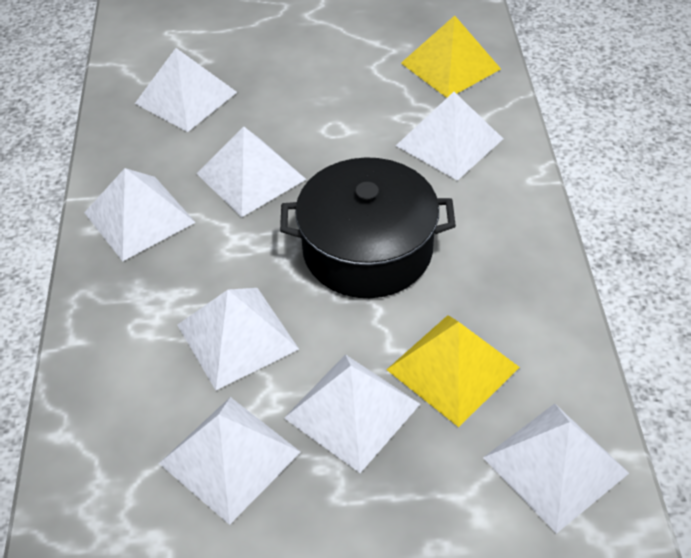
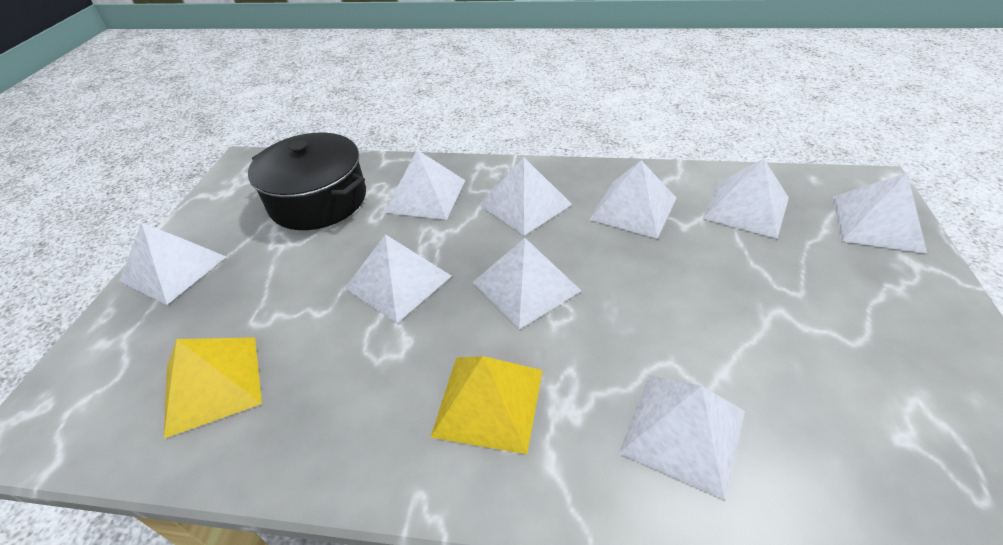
white pyramid: [84,168,196,261] [135,48,237,132] [159,397,301,525] [177,288,299,390] [197,127,306,217] [284,354,420,473] [396,92,503,181] [483,404,629,534] = 8 -> [119,223,226,305] [345,234,451,323] [384,150,465,220] [472,238,581,329] [479,158,572,236] [589,160,676,239] [619,375,745,500] [703,159,789,239] [833,173,927,254] = 9

